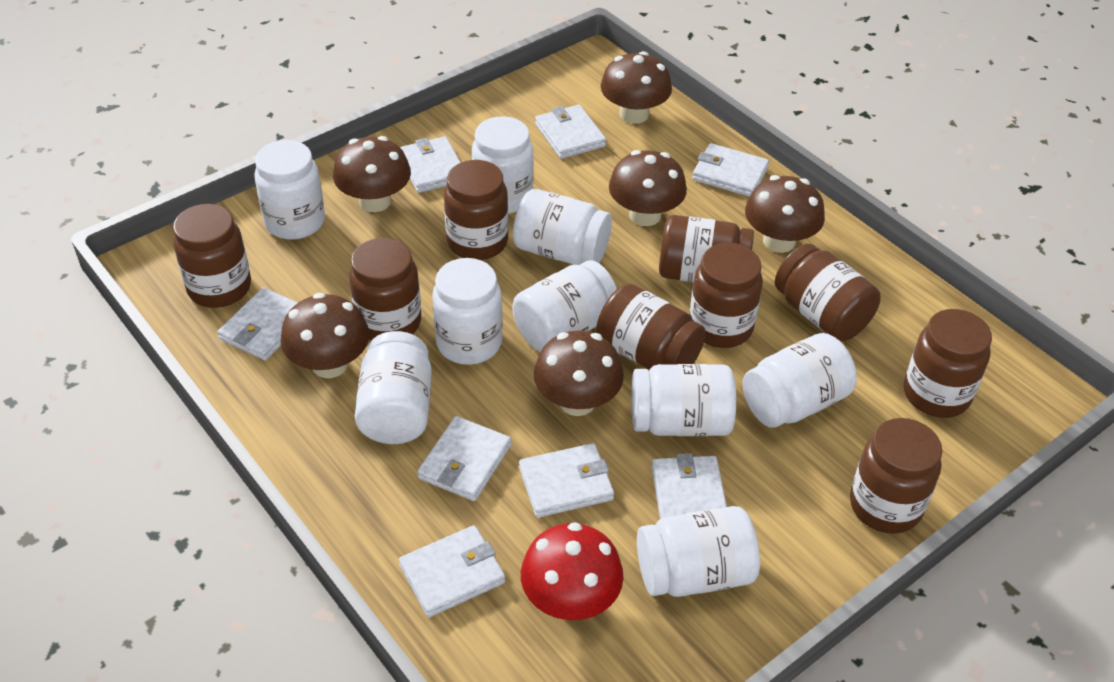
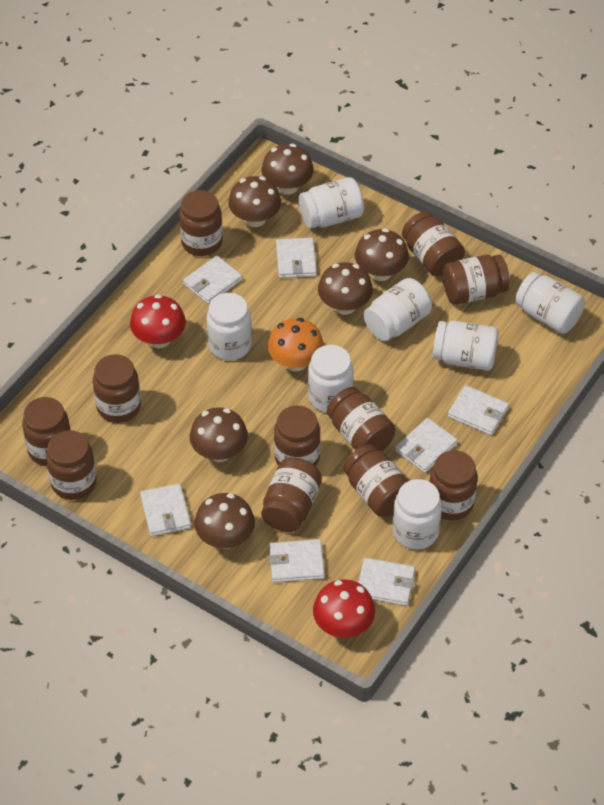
brown jar: [173,204,251,308] [349,238,421,341] [444,160,509,260] [596,284,706,370] [659,215,754,283] [689,243,763,348] [775,244,881,342] [850,418,942,534] [904,309,992,418] = 9 -> [22,397,71,466] [46,430,97,500] [93,354,141,423] [179,190,223,256] [261,458,322,532] [274,405,321,467] [327,387,395,451] [343,444,408,517] [402,212,465,277] [429,450,478,520] [442,255,510,305] = 11
orange mushroom: none = 0 -> [268,318,324,371] = 1
red mushroom: [521,522,623,620] = 1 -> [130,294,186,348] [313,579,375,638] = 2
white jar: [255,140,325,240] [355,331,432,444] [432,258,503,365] [472,116,534,214] [512,260,617,352] [513,189,612,265] [632,364,736,436] [637,506,760,597] [742,333,857,428] = 9 -> [207,293,252,360] [299,177,364,228] [308,345,354,413] [363,278,432,341] [393,479,442,550] [433,321,499,370] [515,272,585,334] = 7
white wallet: [218,288,297,360] [399,525,505,617] [400,136,461,193] [417,416,511,501] [519,443,614,518] [535,105,606,159] [652,453,727,519] [692,143,769,197] = 8 -> [140,483,191,536] [183,256,242,304] [269,539,325,582] [276,237,317,278] [358,558,415,606] [395,418,458,473] [448,385,509,435] = 7

